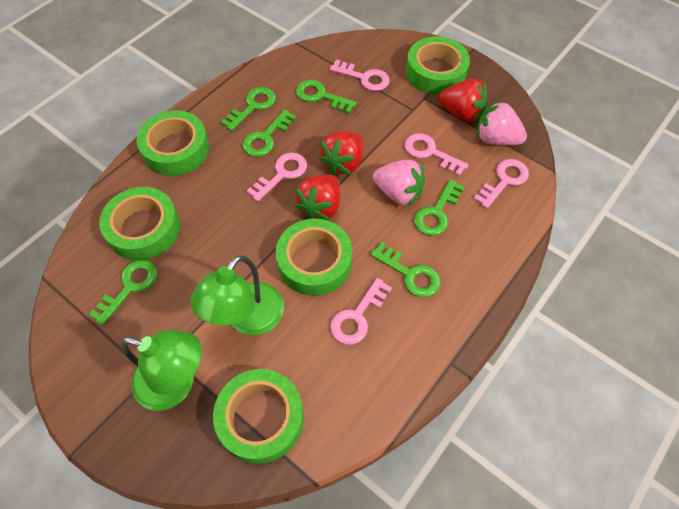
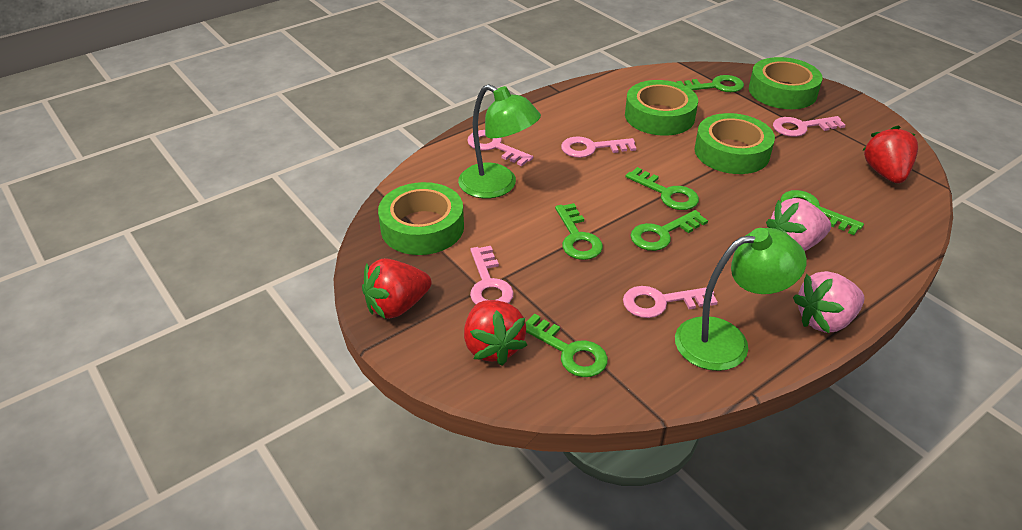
green tape: [99,187,180,260] [137,110,209,176] [213,369,304,464] [275,218,352,296] [406,37,470,95] = 5 -> [378,182,464,255] [625,80,698,136] [695,113,775,174] [749,57,822,109] = 4

